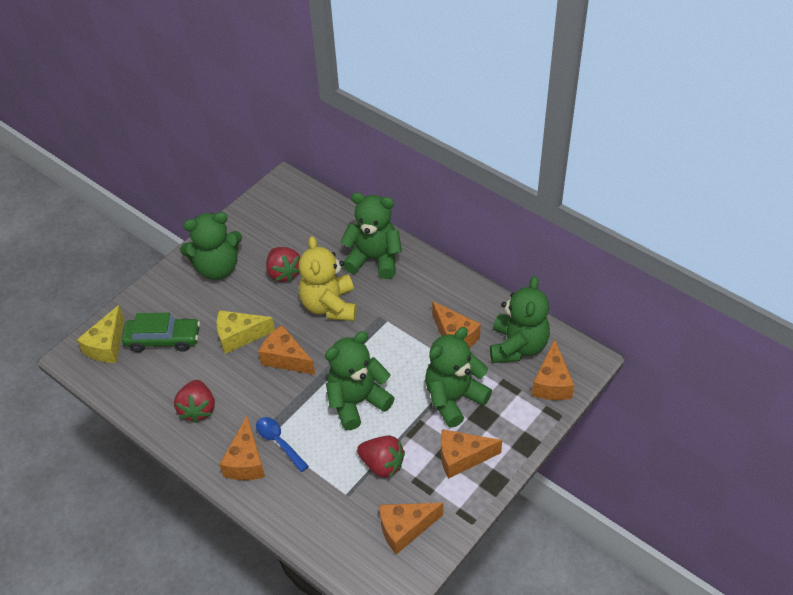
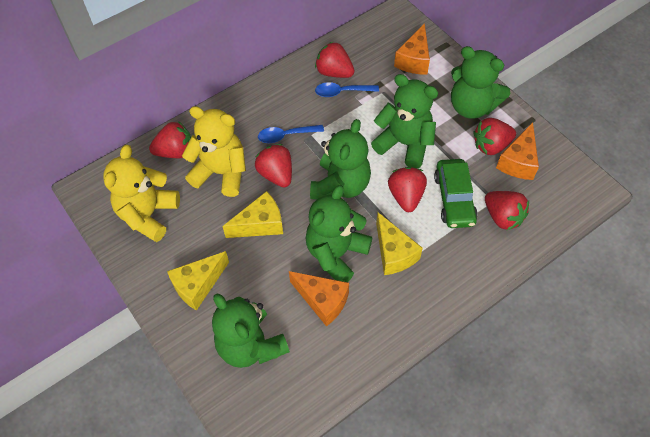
blue spoon: [256,417,309,472] = 1 -> [258,125,324,143] [315,82,379,97] = 2
orange cheese: [219,416,265,480] [258,325,315,375] [379,503,443,554] [432,301,481,348] [441,429,502,479] [532,340,574,400] = 6 -> [289,271,349,327] [394,23,430,75] [496,122,539,180] = 3
red strawberry: [174,380,215,423] [266,247,300,282] [357,436,405,478] = 3 -> [149,121,191,158] [255,144,292,188] [315,42,354,78] [388,167,427,212] [473,118,516,155] [485,191,529,230] = 6
yellow cheese: [77,305,124,363] [217,310,275,354] = 2 -> [167,251,229,311] [222,191,283,238] [376,212,423,275] = 3
yellow teddy bear: [299,236,357,321] = 1 -> [103,145,180,242] [182,106,246,197] = 2

